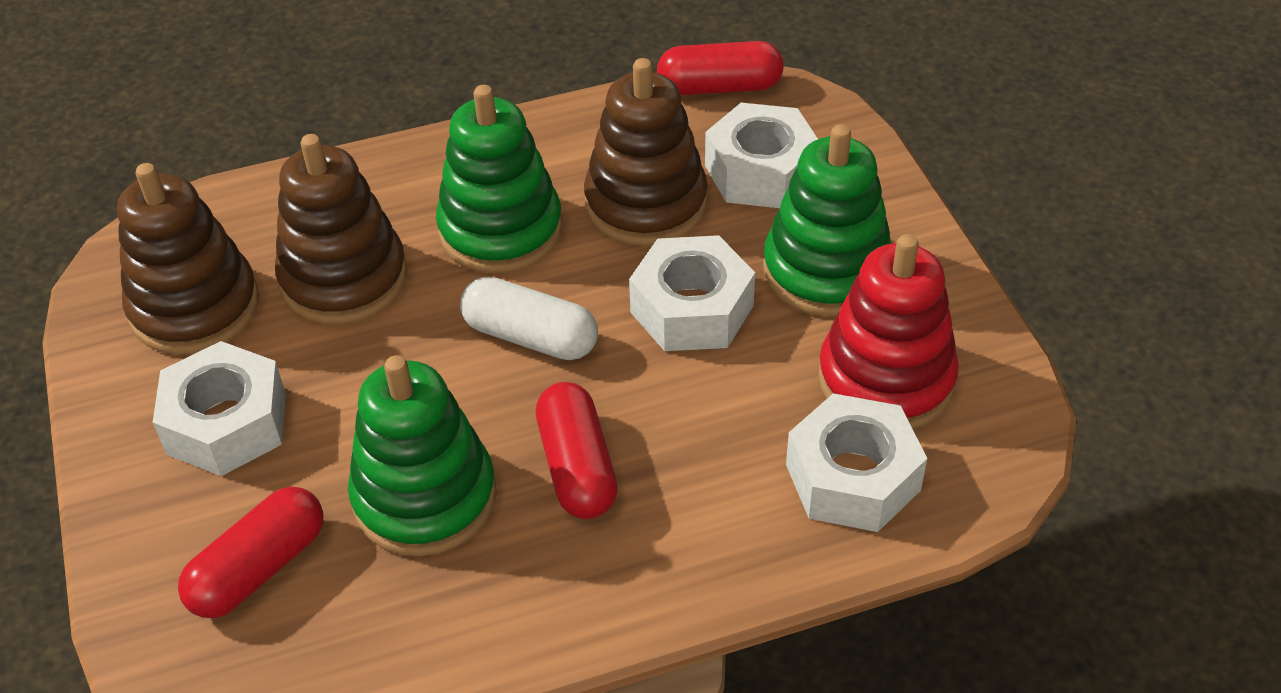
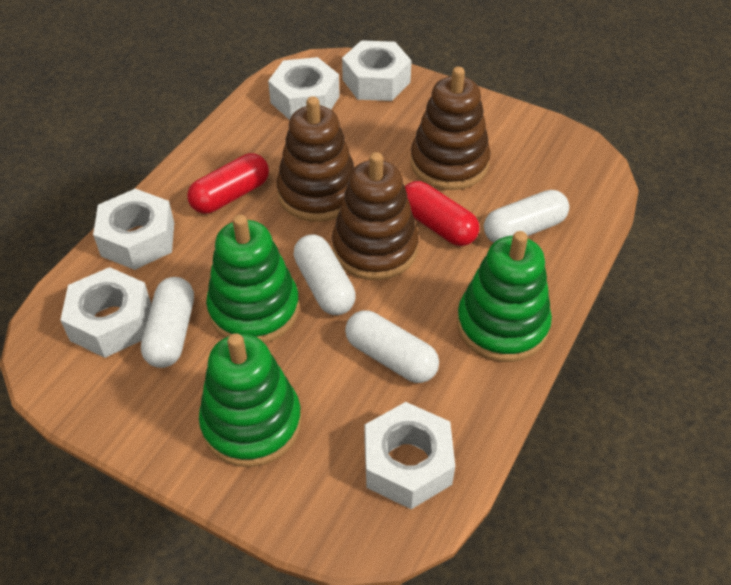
red capsule: [178,486,324,618] [536,382,618,519] [657,41,784,95] = 3 -> [187,153,269,214] [405,181,479,246] = 2
red stacking toy: [818,234,959,429] = 1 -> none = 0
white capsule: [460,277,598,360] = 1 -> [141,277,194,368] [294,235,356,315] [345,310,439,383] [484,190,569,243] = 4
white nut: [153,341,286,476] [629,235,755,351] [705,103,818,208] [786,393,927,532] = 4 -> [60,267,151,358] [93,189,174,270] [268,57,340,120] [342,40,412,101] [365,402,455,509] = 5

